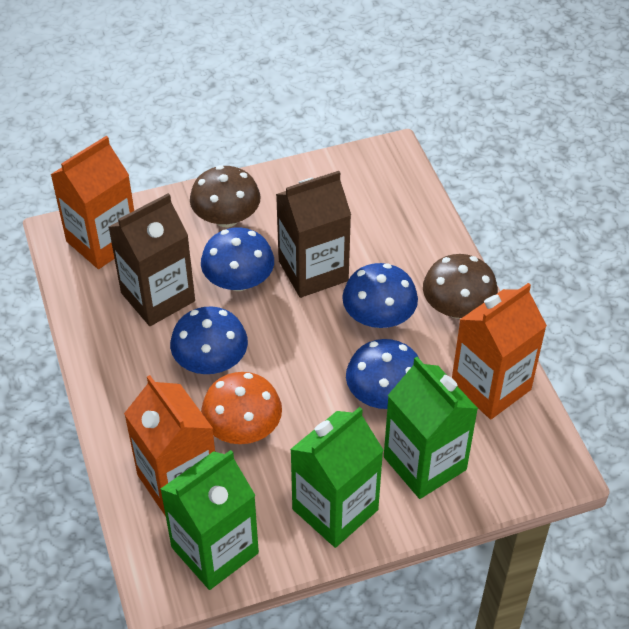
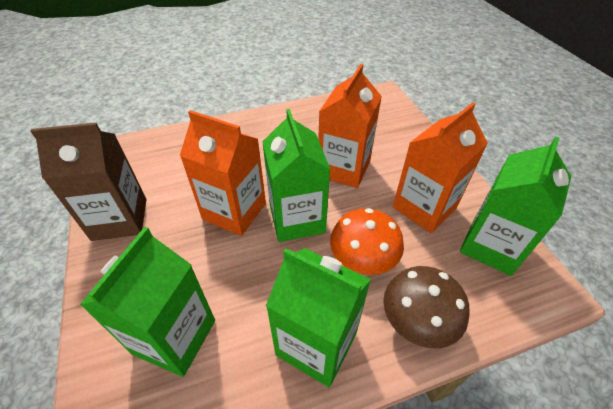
blue mushroom: [170,306,248,374] [201,228,274,291] [342,263,418,328] [346,339,419,409] = 4 -> none = 0
brown carton: [109,193,195,326] [276,171,351,298] = 2 -> [30,123,147,241] = 1
brown mushroom: [190,165,261,227] [423,254,498,319] = 2 -> [383,266,470,348] = 1
green carton: [160,450,259,590] [290,407,383,548] [384,357,478,499] = 3 -> [80,227,215,377] [262,109,331,242] [266,248,371,387] [460,137,571,276] = 4

